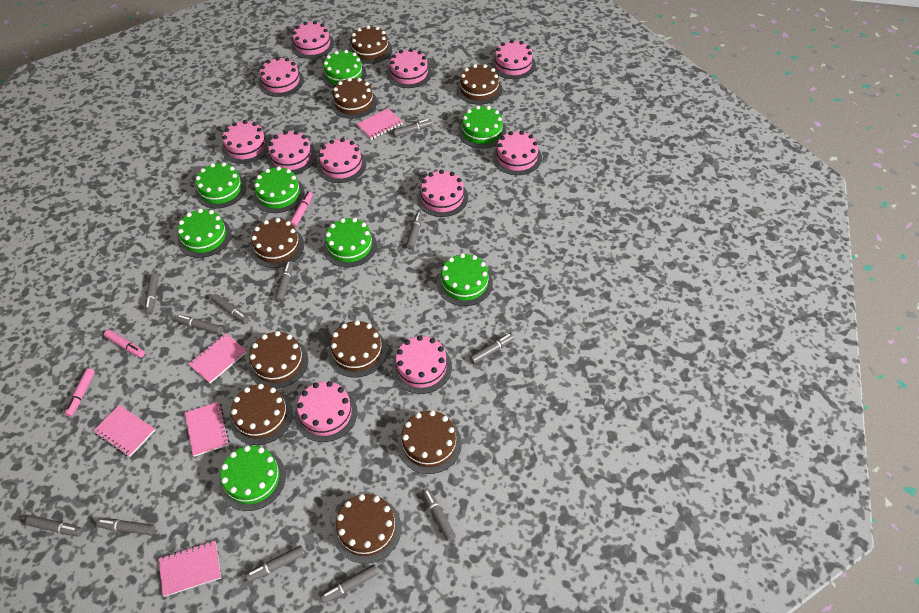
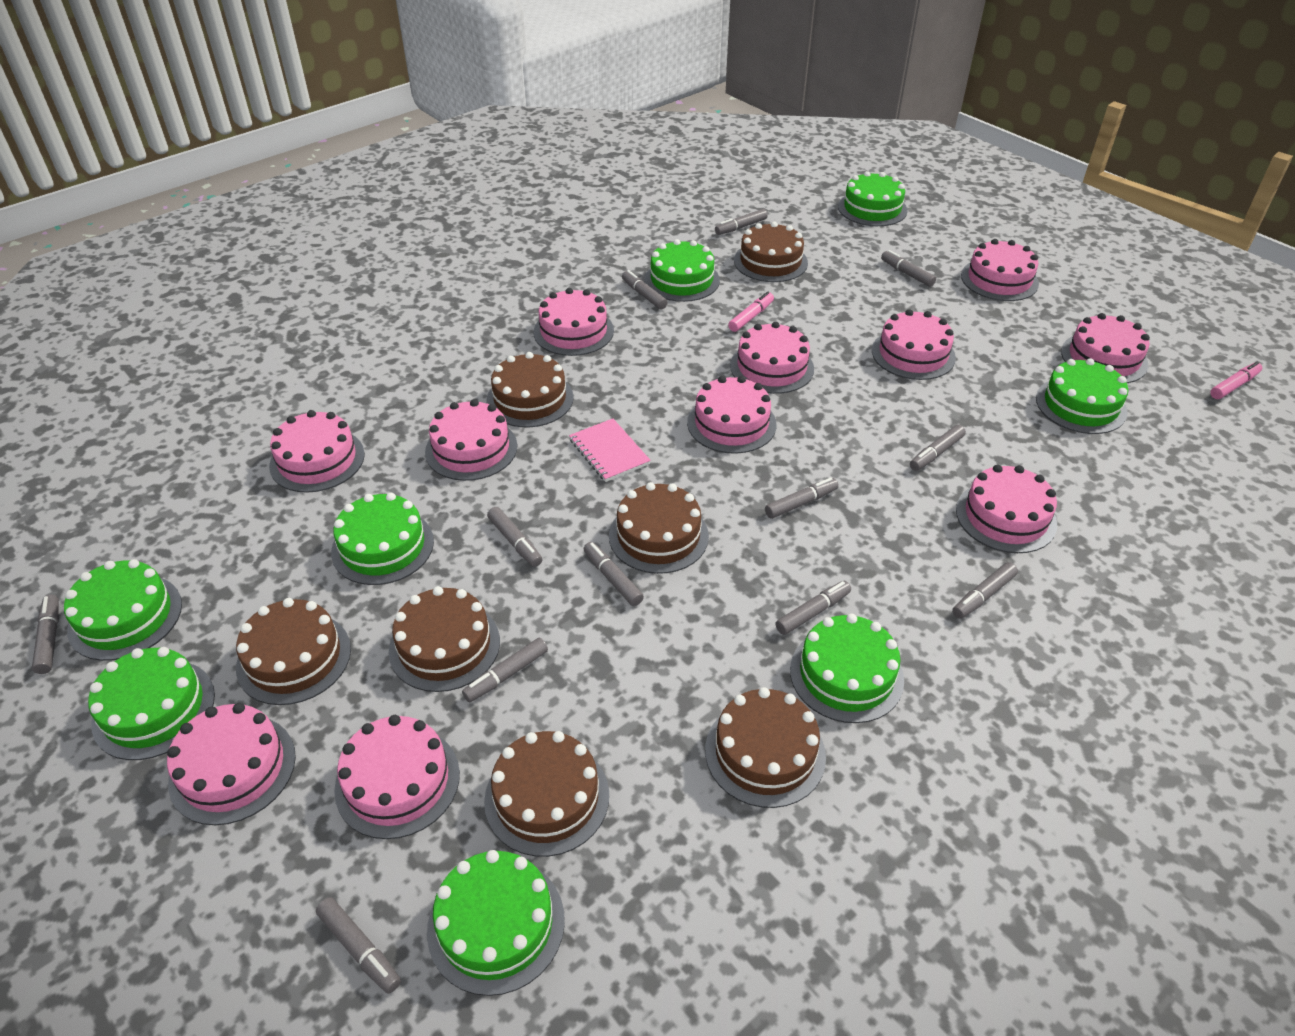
brown cake: [230,384,293,445] [248,331,308,389] [250,218,304,268] [328,320,387,378] [331,78,377,119] [333,494,402,564] [349,25,392,64] [398,410,462,474] [457,64,502,105] = 9 -> [236,598,351,705] [389,586,500,692] [484,731,609,857] [486,352,574,427] [609,482,709,574] [705,687,826,808] [734,222,808,282] = 7
pink marker: [65,368,95,417] [104,330,145,358] [290,191,313,227] = 3 -> [728,292,774,332] [1210,362,1262,399] = 2
pink notebook: [93,405,155,457] [159,541,221,597] [185,402,230,457] [188,333,247,383] [356,108,403,140] = 5 -> [569,419,651,482] = 1

